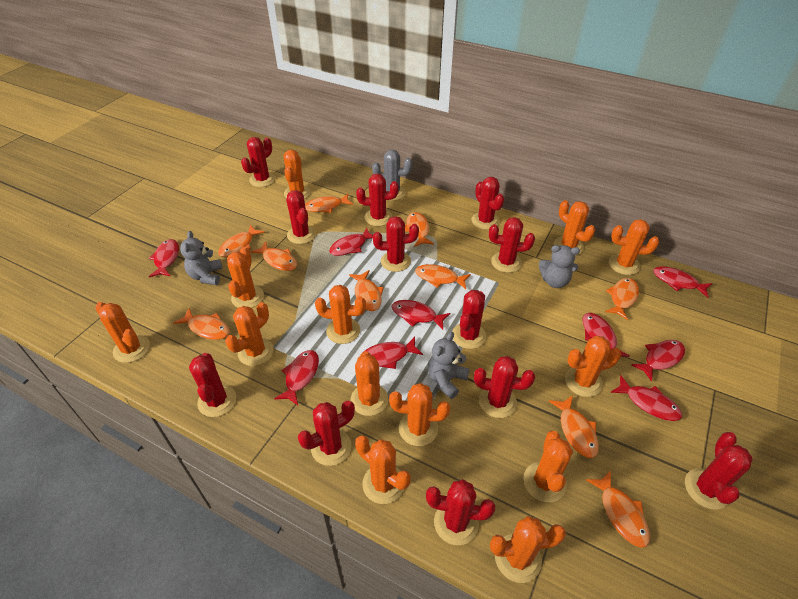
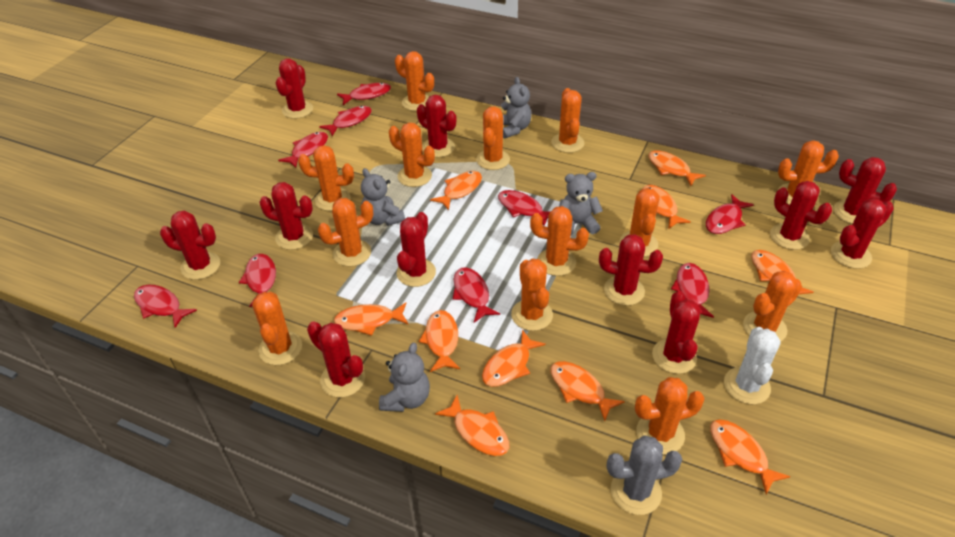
grey teddy bear: [180,231,222,285] [428,332,470,399] [539,245,580,288] = 3 -> [361,168,405,226] [379,343,430,412] [501,77,532,138] [559,172,603,236] = 4
red cactus: [189,353,236,417] [241,137,275,187] [286,190,316,244] [298,401,355,466] [356,173,399,226] [373,216,419,272] [426,479,495,545] [452,290,486,349] [471,177,504,230] [474,356,535,418] [489,217,535,273] [685,432,753,510] = 12 -> [160,210,220,280] [259,182,313,250] [276,58,313,119] [307,321,365,397] [397,212,436,287] [417,95,456,157] [599,234,663,306] [652,291,701,374] [770,181,832,250] [831,199,894,269] [834,157,897,224] = 11
white cactus: none = 0 -> [724,327,781,405] = 1

